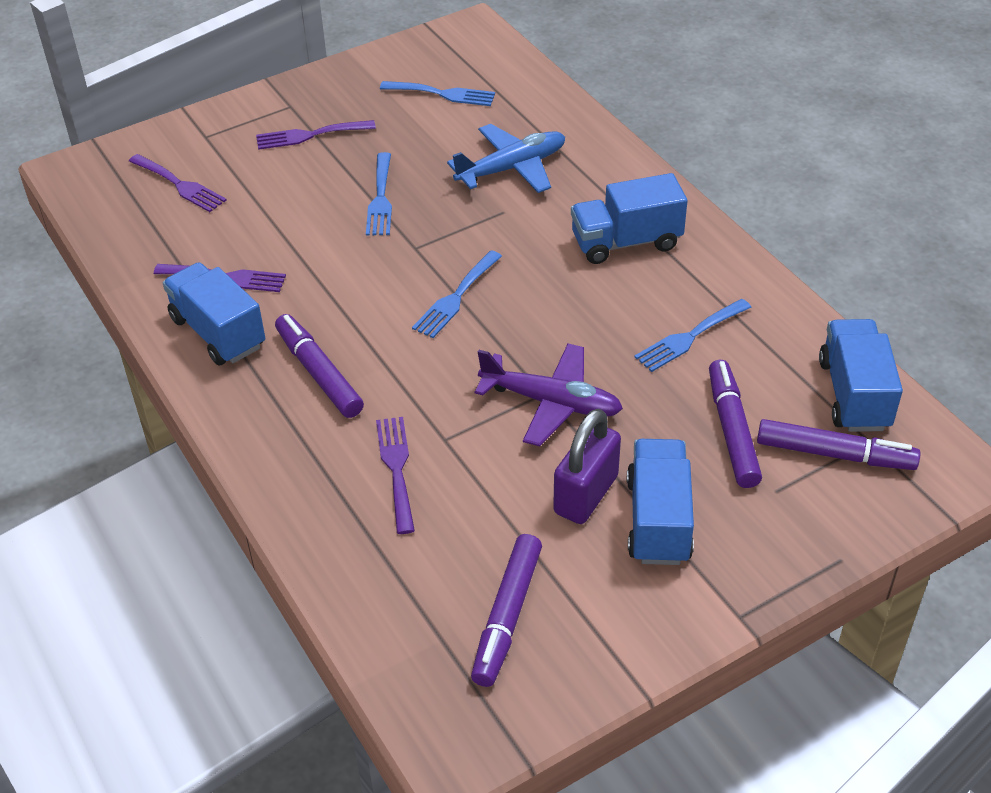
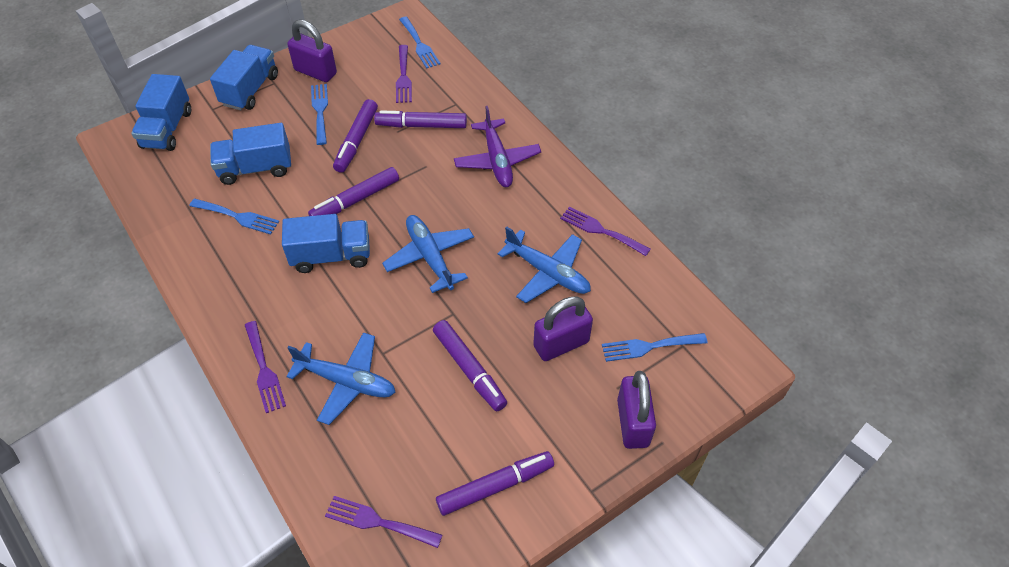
blue plane: [447,124,565,193] = 1 -> [286,332,396,425] [382,215,474,293] [498,227,591,303] = 3
purple marker: [275,314,364,418] [471,534,542,687] [709,360,762,488] [757,419,921,470] = 4 -> [308,167,399,216] [333,99,378,173] [374,111,467,128] [433,320,507,411] [436,451,554,516] = 5
purple padlock: [553,409,621,524] = 1 -> [287,19,337,82] [533,296,593,361] [617,371,656,449] = 3

